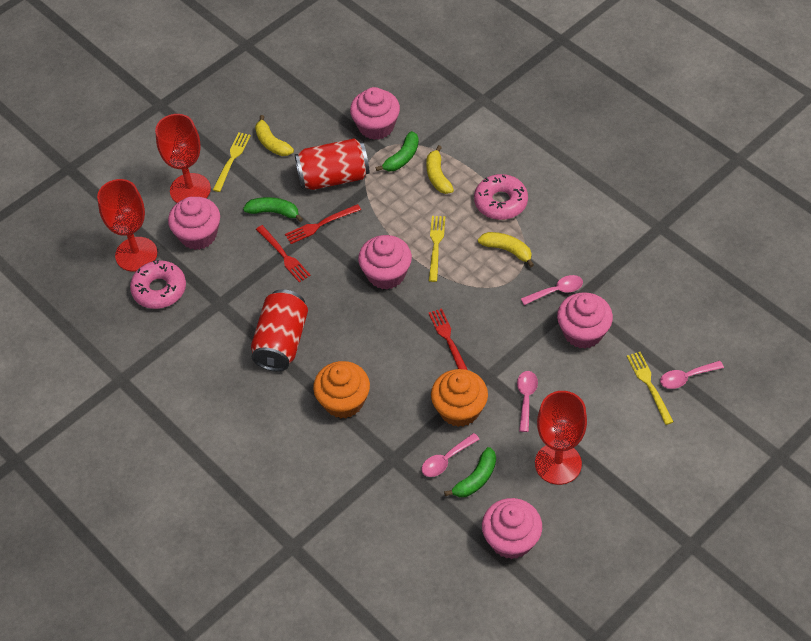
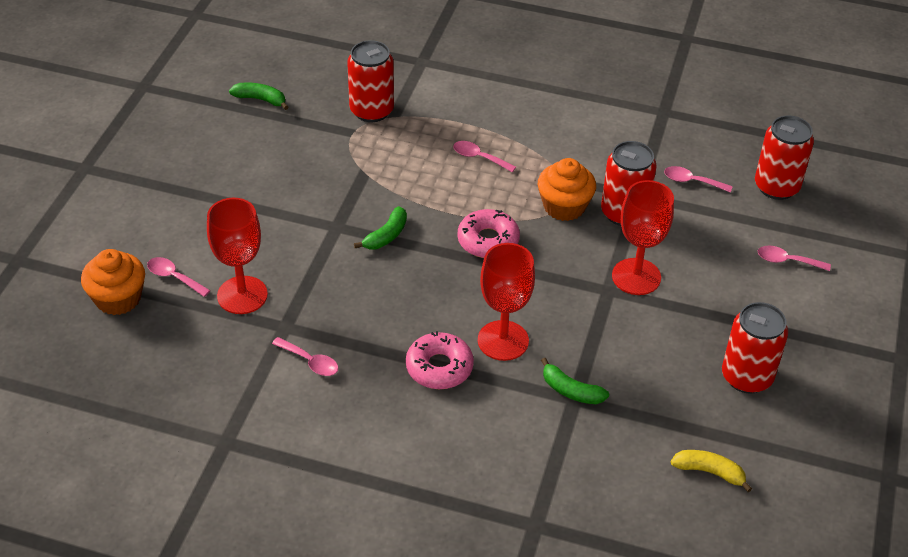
pink cupcake: [168,197,220,250] [350,87,400,140] [358,235,412,289] [482,498,542,559] [557,292,613,349] = 5 -> none = 0
pink spoon: [421,433,480,477] [517,371,538,432] [521,275,583,305] [660,361,724,389] = 4 -> [147,257,211,297] [272,337,338,376] [453,141,516,172] [664,166,733,193] [758,246,831,271] = 5
red can: [251,290,308,371] [295,138,370,190] = 2 -> [347,40,394,122] [601,141,656,226] [722,302,788,394] [755,115,814,200] = 4
red fork: [256,225,311,283] [285,204,361,244] [429,308,468,370] = 3 -> none = 0
yellow banana: [255,115,294,156] [426,145,454,194] [478,232,534,267] = 3 -> [671,450,752,492] = 1
yellow fork: [213,132,251,192] [429,216,446,282] [627,352,674,425] = 3 -> none = 0

